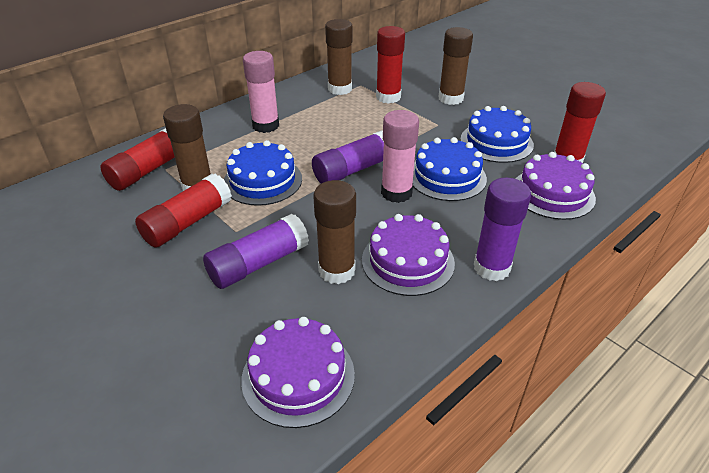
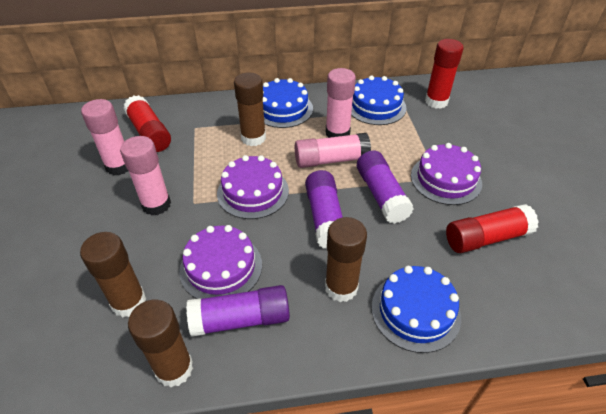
pink glue stick: [243,51,279,133] [381,110,419,203] = 2 -> [81,99,129,175] [120,136,171,215] [295,133,371,168] [326,68,356,138] = 4
red glue stick: [100,128,175,191] [135,174,232,248] [376,26,405,104] [554,82,606,163] = 4 -> [123,95,171,152] [425,39,463,109] [446,204,539,253] = 3

